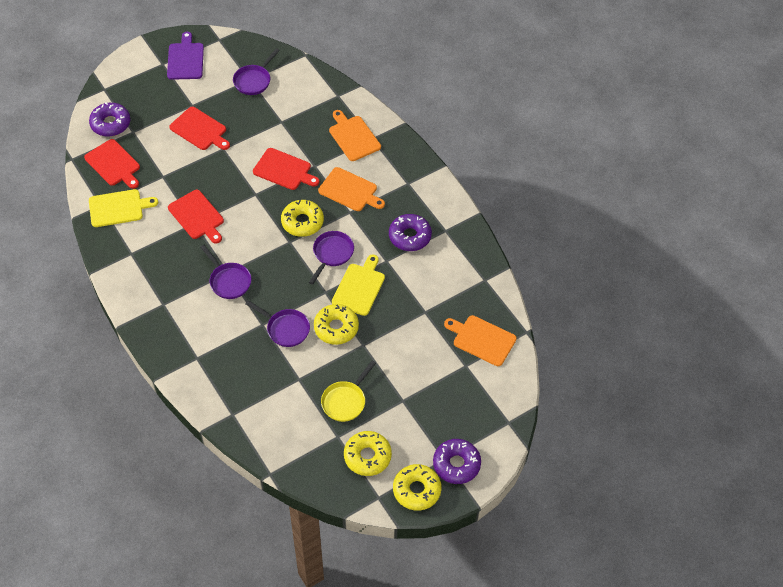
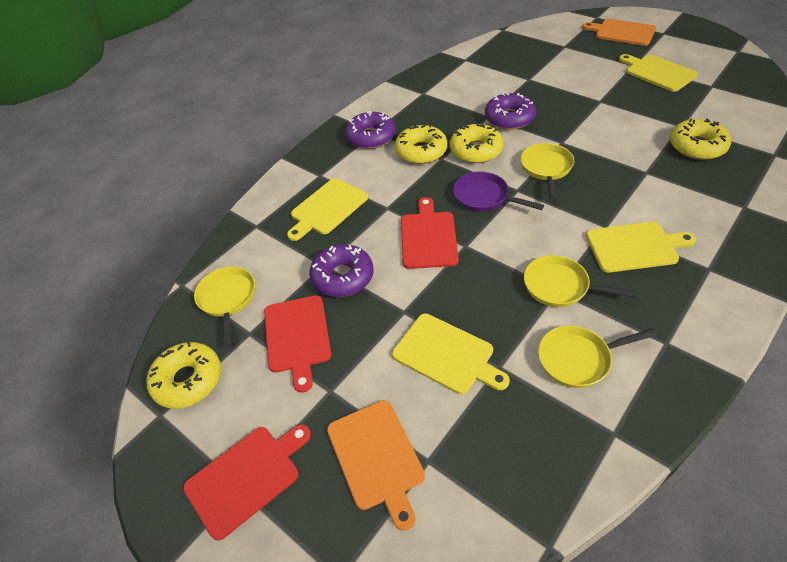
orange cutting board: [318,167,385,211] [329,110,381,161] [444,315,517,366] = 3 -> [327,400,425,531] [582,19,656,46] = 2
purple cutting board: [167,32,204,80] = 1 -> none = 0
purple pan: [200,245,251,299] [233,48,280,95] [245,300,310,347] [309,231,354,285] = 4 -> [453,171,544,212] = 1
red cutting board: [84,139,140,189] [168,190,224,244] [169,107,230,150] [253,148,319,190] = 4 -> [183,424,311,541] [264,295,331,393] [401,197,459,269] = 3
yellow cutting board: [89,189,158,227] [332,254,385,316] = 2 -> [287,178,368,241] [392,314,510,394] [586,222,696,273] [619,54,698,92] = 4
yellow pan: [321,360,376,422] = 1 -> [194,266,255,348] [520,143,574,201] [524,255,639,307] [538,325,657,388] = 4

